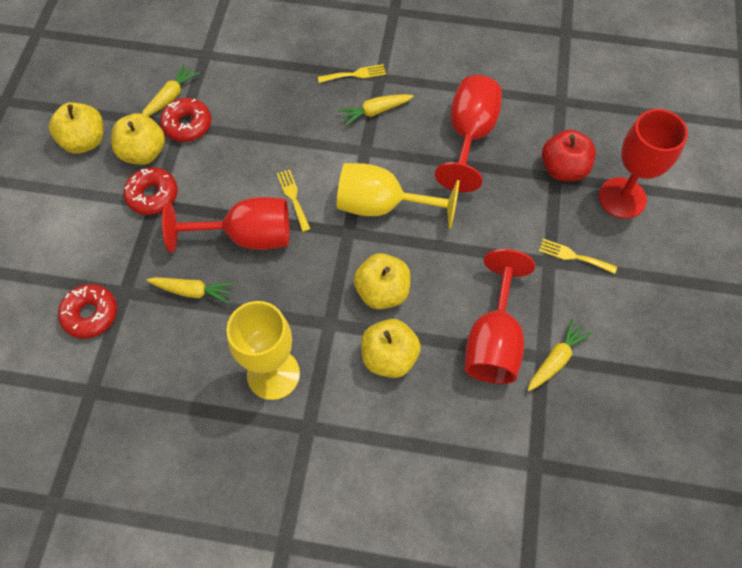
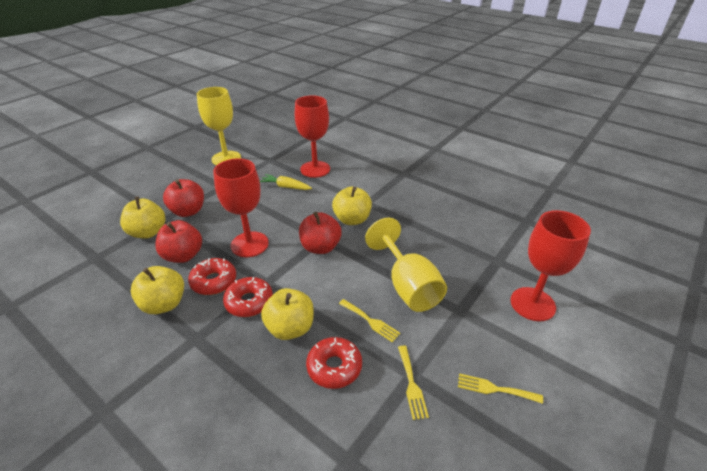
red apple: [542,130,596,181] = 1 -> [155,220,202,263] [163,179,204,217] [299,212,342,254] = 3
red goblet: [162,197,289,252] [435,75,502,192] [465,249,535,384] [599,109,688,219] = 4 -> [213,158,269,257] [295,95,330,178] [510,210,591,321] = 3
yellow carrot: [142,64,199,117] [146,277,234,304] [338,94,414,126] [528,319,592,391] = 4 -> [260,174,312,190] = 1

